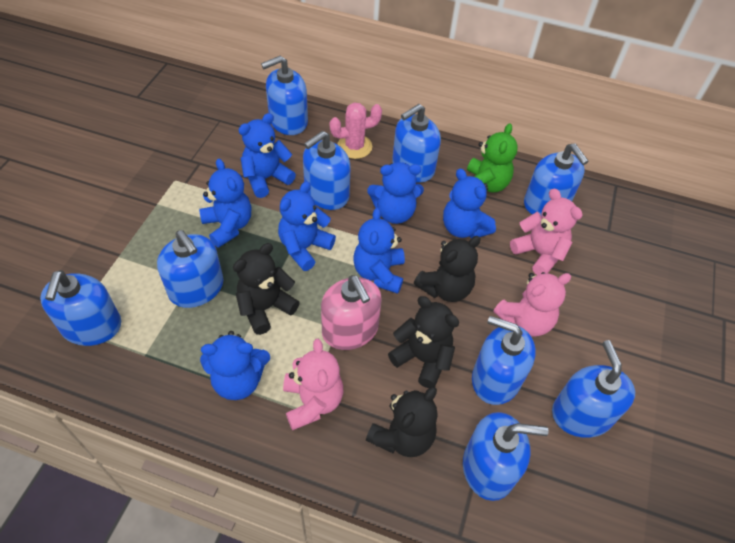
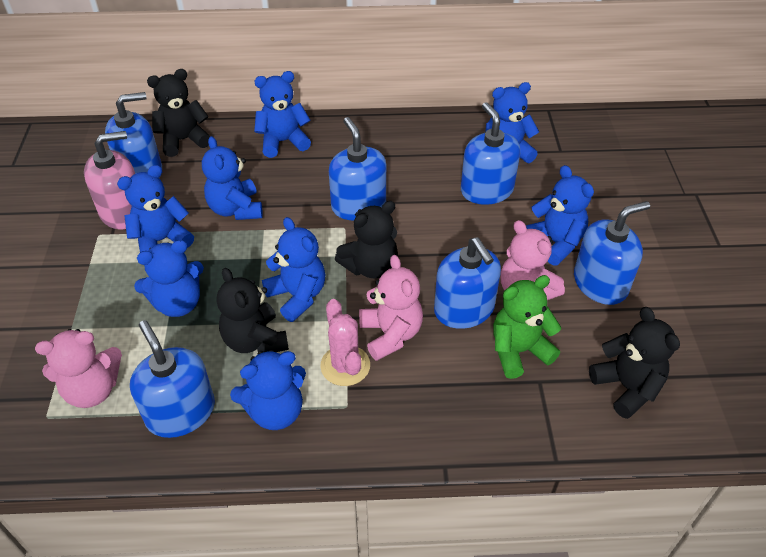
blue soap dispenser: [40,270,121,346] [157,230,224,308] [261,56,308,135] [303,131,350,210] [392,104,441,183] [463,412,548,501] [472,316,536,405] [524,143,589,217] [552,340,635,438] = 9 -> [105,92,162,178] [130,320,215,438] [329,117,386,220] [434,237,501,329] [461,102,520,205] [574,201,650,305] = 6
blue teddy bear: [199,159,251,248] [200,331,270,400] [238,113,296,198] [278,181,336,271] [353,208,405,294] [367,162,424,224] [443,169,496,238] = 7 -> [117,165,194,252] [134,240,204,317] [202,136,263,220] [230,350,306,430] [254,71,311,158] [262,217,325,322] [485,82,539,163] [526,165,594,265] = 8

